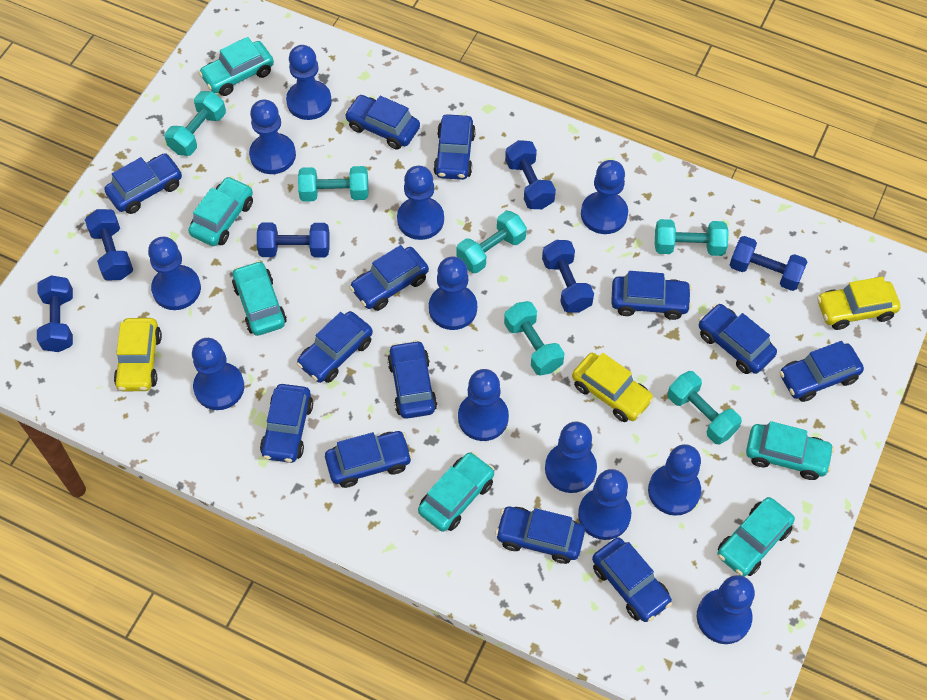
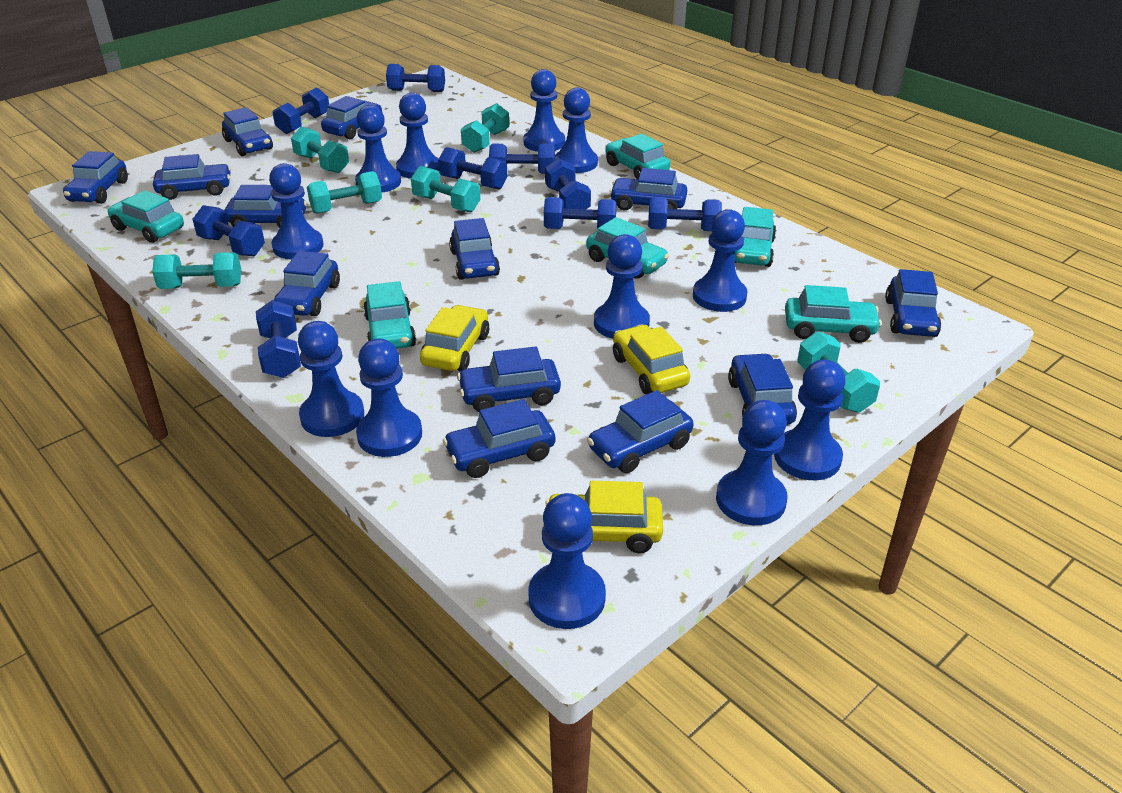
blue dumbbell: [37,275,73,352] [85,209,133,280] [257,223,330,257] [505,140,556,209] [542,240,594,313] [730,236,807,291] = 6 -> [192,205,265,256] [256,300,301,378] [273,87,329,134] [386,64,445,92] [438,147,507,189] [489,144,555,174] [544,197,617,229] [545,158,591,209] [648,197,722,231] = 9

